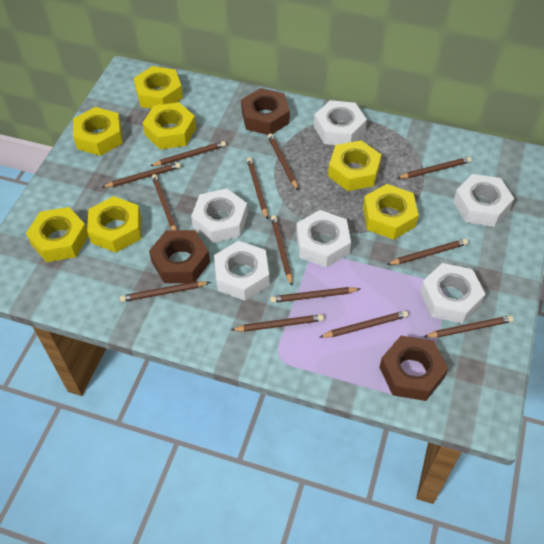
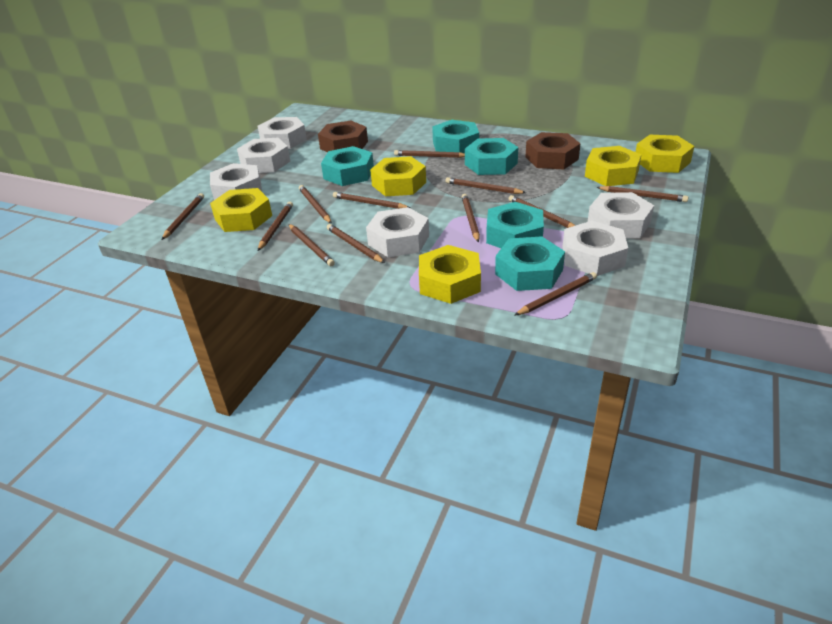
brown nut: [149,230,210,283] [241,88,290,135] [379,336,448,401] = 3 -> [318,121,368,152] [525,132,581,170] = 2
brown pencil: [102,162,181,187] [120,281,210,302] [150,141,226,166] [152,174,177,230] [231,314,324,332] [247,157,268,220] [268,133,298,190] [270,287,360,303] [271,215,292,286] [320,311,408,338] [387,239,468,265] [397,157,472,179] [424,315,514,338] = 13 -> [161,193,204,240] [258,202,293,251] [289,224,335,266] [299,185,332,224] [327,224,385,263] [333,192,410,209] [394,150,465,158] [446,177,526,194] [462,194,480,242] [509,195,575,228] [514,272,597,316] [596,186,688,202] = 12
turquoise nut: none = 0 -> [321,146,374,186] [432,120,479,153] [465,138,518,175] [486,202,544,248] [495,236,565,291] = 5
yellow nut: [26,207,88,262] [73,107,123,156] [87,196,141,253] [134,66,183,109] [143,102,196,149] [328,140,382,191] [363,184,419,240] = 7 -> [210,188,272,232] [370,156,426,196] [419,245,481,304] [585,146,641,186] [636,135,694,173] = 5

